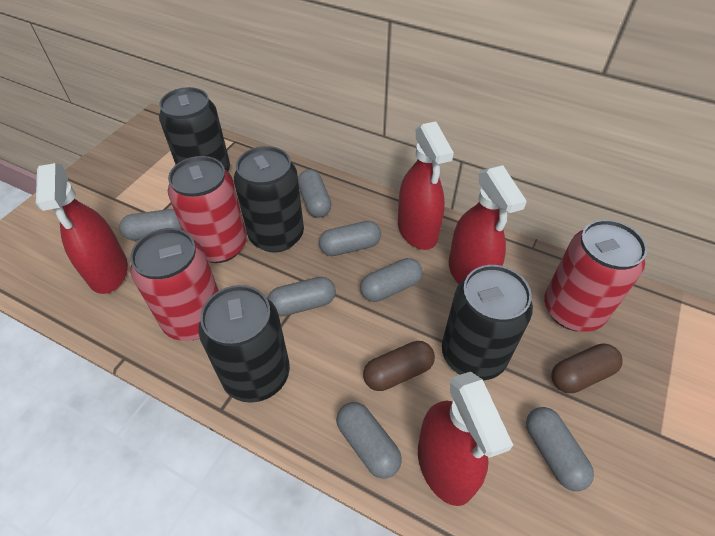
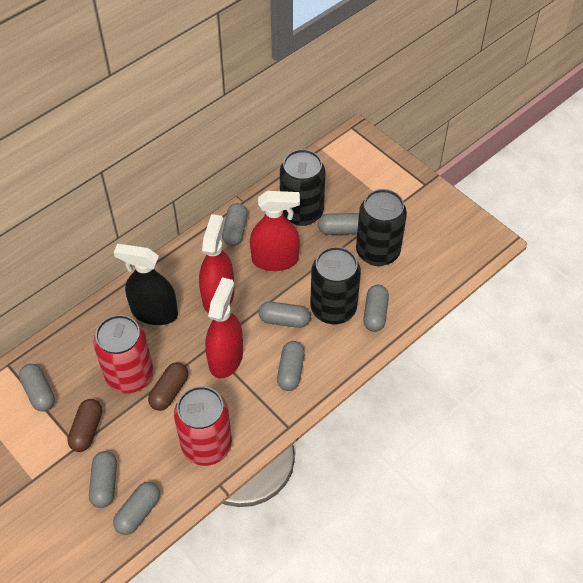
black can: [159,87,230,172] [199,285,290,403] [234,146,304,252] [442,265,533,381] = 4 -> [280,149,325,226] [310,247,361,324] [356,189,407,266] = 3
black spray bottle: none = 0 -> [114,244,178,325] = 1
grey capsule: [119,209,182,240] [268,277,336,316] [298,169,331,218] [319,221,381,256] [336,402,402,479] [360,258,423,302] [526,407,594,491] = 7 -> [19,364,55,411] [89,451,117,508] [113,482,160,535] [222,203,248,246] [259,302,311,328] [277,341,305,391] [318,213,359,235] [363,285,389,332] = 8
red can: [130,228,219,341] [168,156,247,263] [544,220,647,332] = 3 -> [93,315,153,394] [174,386,232,466] = 2
red spray bottle: [36,163,128,294] [398,121,454,250] [418,372,513,506] [449,165,527,284] = 4 -> [199,214,234,313] [205,277,243,379] [250,191,300,271] = 3

